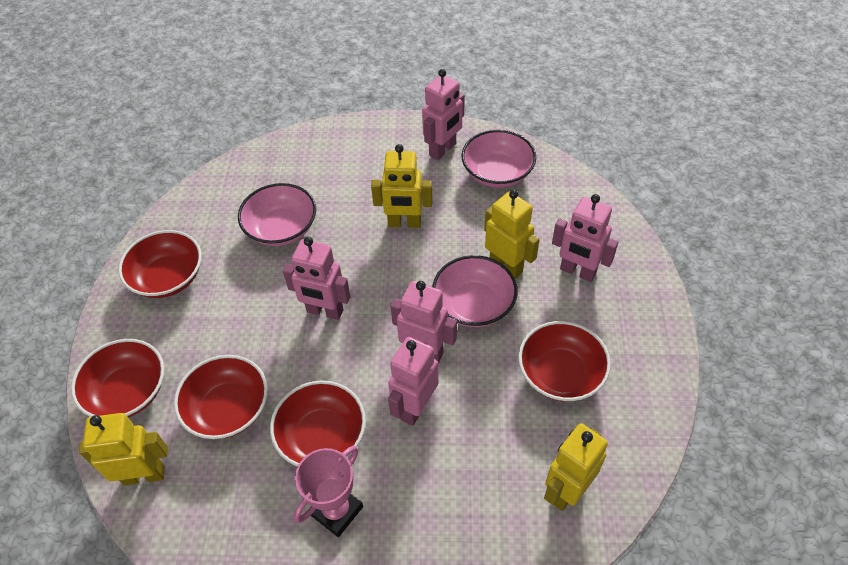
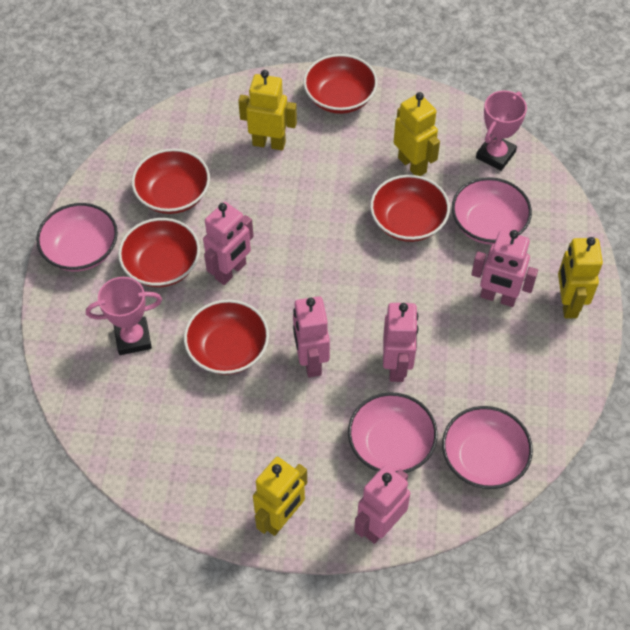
pink bowl: [238,183,316,246] [432,255,518,327] [461,130,536,188] = 3 -> [36,203,118,271] [348,392,438,473] [442,406,533,489] [452,177,532,245] = 4
pink trophy: [294,446,363,537] = 1 -> [86,277,162,355] [476,91,527,171] = 2

